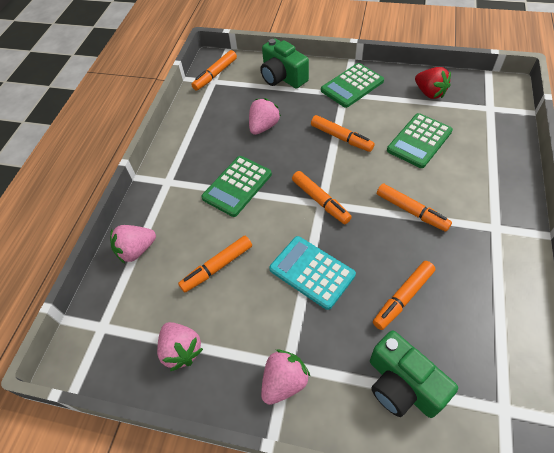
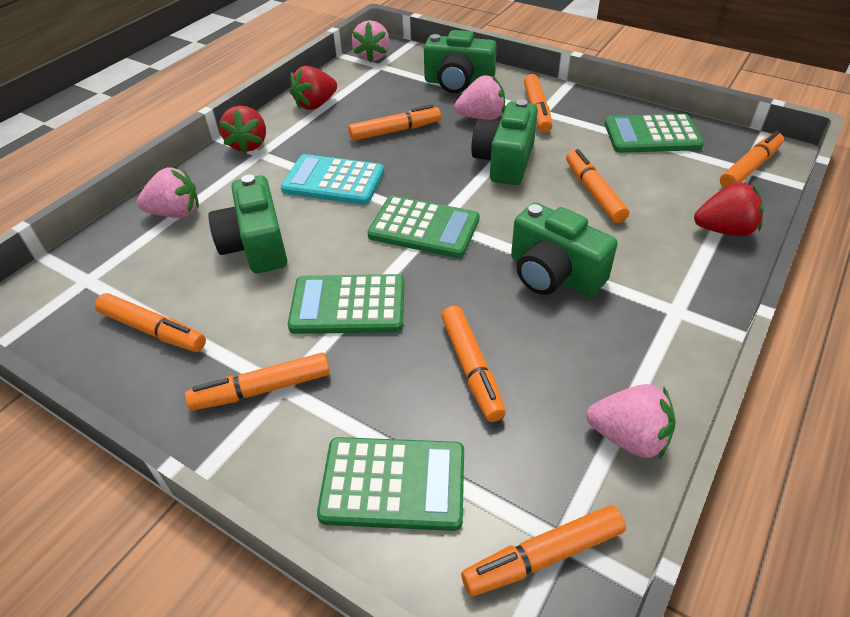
green calculator: [201,156,272,217] [321,63,384,108] [387,113,453,168] = 3 -> [288,274,404,334] [317,437,464,531] [367,196,480,258] [605,114,704,153] = 4
green camera: [260,38,309,88] [370,331,458,418] = 2 -> [208,175,287,273] [424,30,497,93] [471,99,538,185] [511,203,618,297] = 4
orange marker: [178,236,252,292] [191,50,237,91] [292,171,352,224] [311,115,375,152] [373,261,435,330] [377,184,452,231] = 6 -> [95,293,206,352] [185,353,330,411] [348,105,441,141] [441,306,506,422] [461,505,626,596] [524,74,552,133] [566,149,629,223] [720,131,784,188] = 8
red strawberry: [415,67,451,99] = 1 -> [219,106,266,154] [290,66,337,110] [694,182,764,236] = 3

